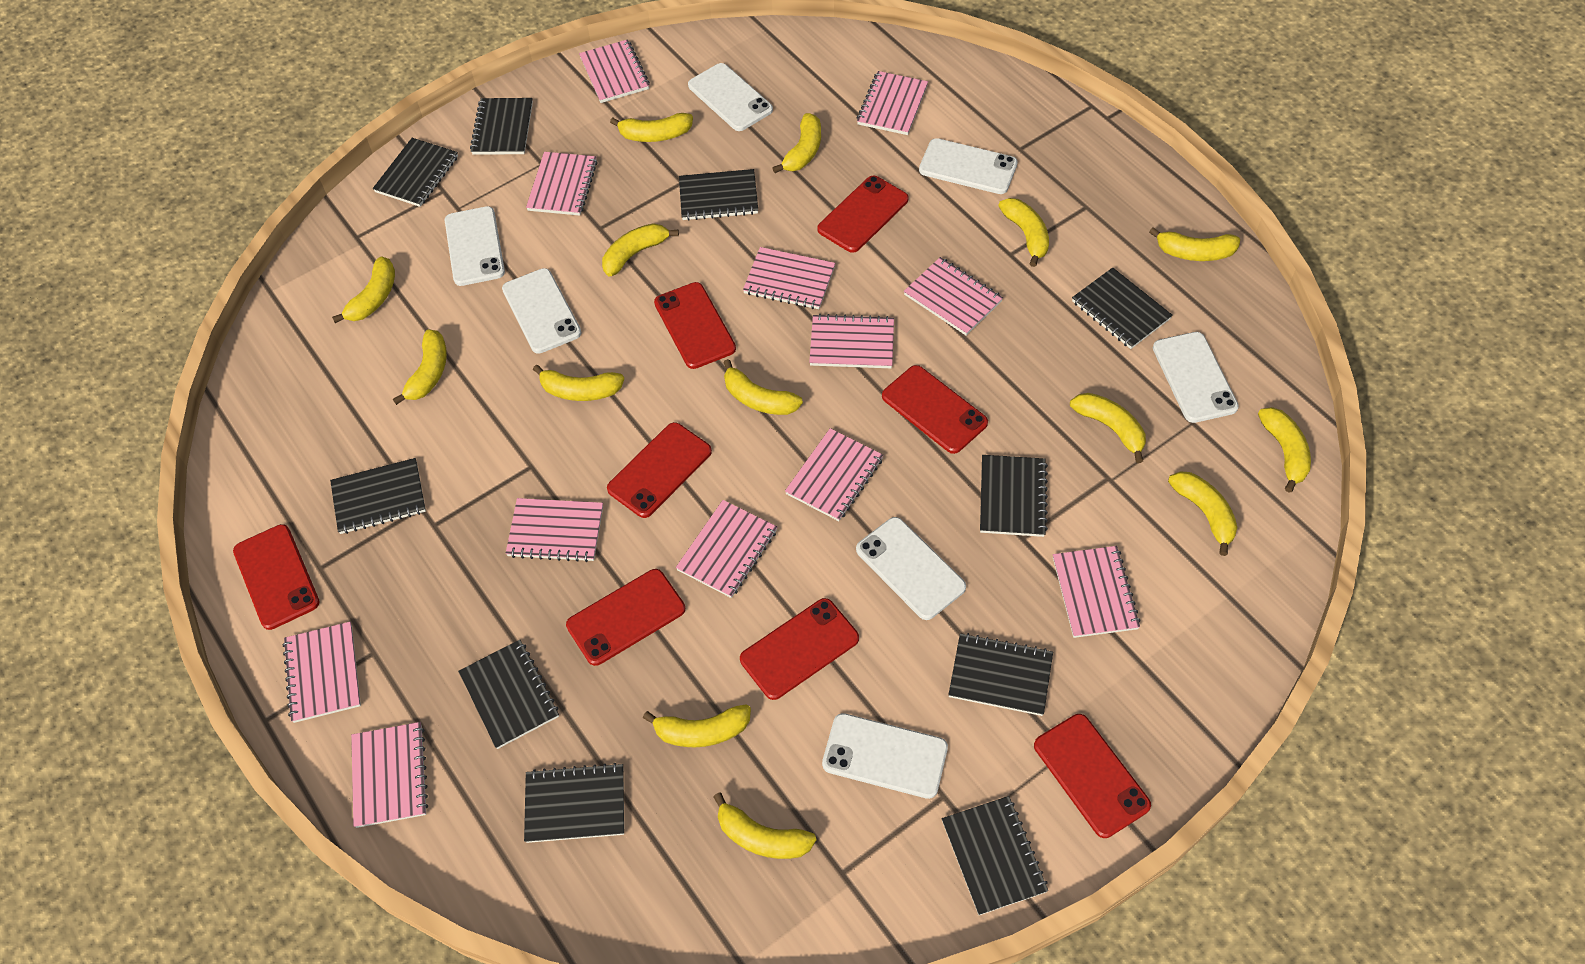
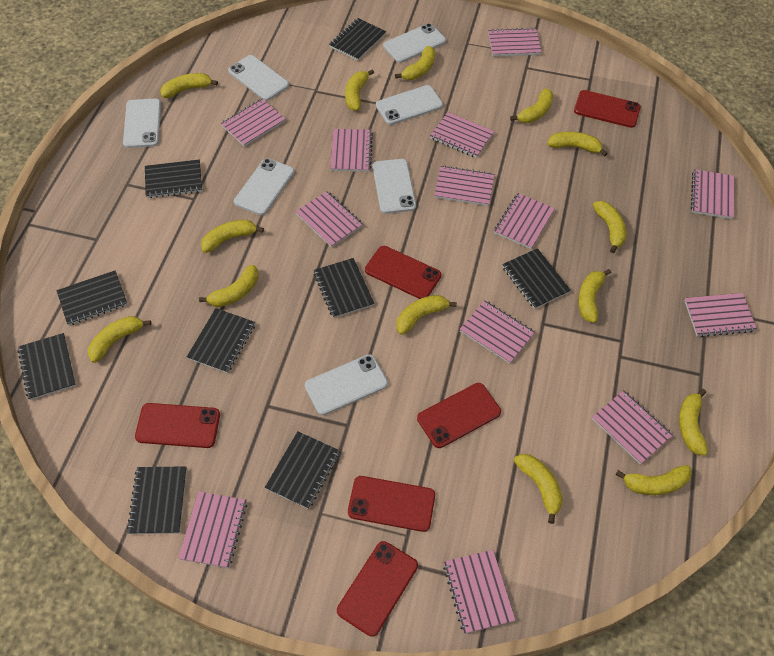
black notebook: [330,458,426,534] [373,138,458,207] [458,640,559,749] [470,98,533,155] [524,763,624,843] [679,169,758,221] [942,796,1048,915] [948,633,1053,716] [980,455,1048,537] [1072,267,1173,349] = 10 -> [18,333,76,400] [57,270,128,325] [127,466,187,534] [145,160,202,198] [187,308,255,373] [265,431,340,509] [314,258,374,318] [329,18,386,61] [502,248,571,309] = 9
pink notebook: [283,622,361,723] [351,722,428,828] [506,498,603,562] [526,152,598,216] [579,39,650,103] [676,500,777,598] [743,247,835,309] [785,428,883,521] [809,314,894,368] [857,71,928,135] [904,257,1003,336] [1053,546,1141,638] = 12 -> [178,492,247,568] [221,99,285,147] [295,191,363,247] [330,129,373,172] [430,112,494,158] [434,165,494,206] [443,550,515,634] [460,300,535,364] [488,28,542,56] [494,193,555,249] [592,390,673,464] [684,293,757,337] [691,169,734,219] = 13
red phone: [233,524,320,630] [566,569,685,666] [607,422,712,518] [654,282,736,369] [740,598,859,700] [817,176,909,253] [882,365,988,454] [1034,714,1151,838] = 8 -> [135,403,220,448] [337,541,418,637] [348,476,435,532] [365,246,441,299] [417,383,501,448] [574,90,641,128] = 6

